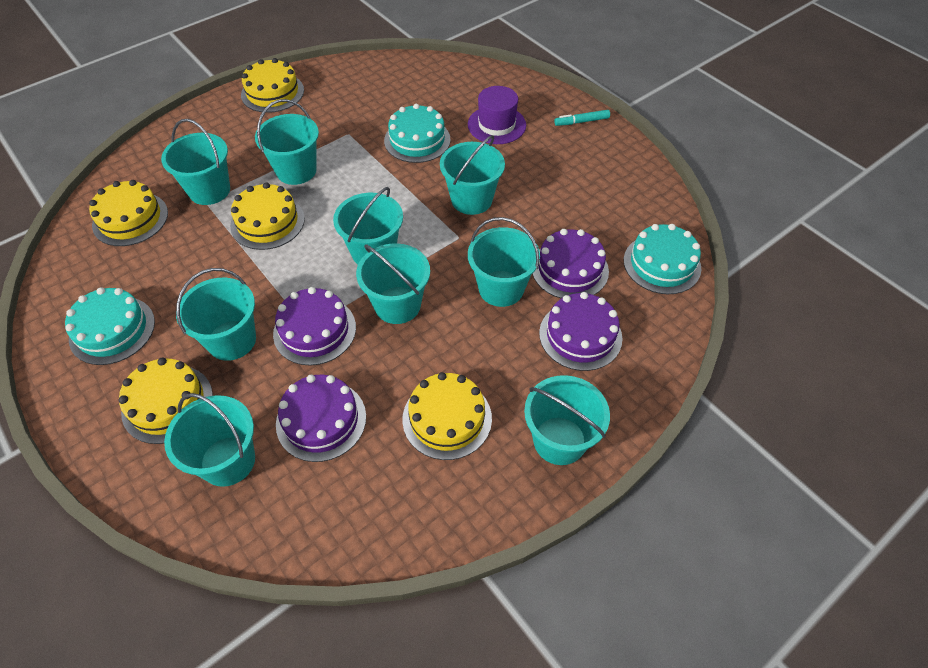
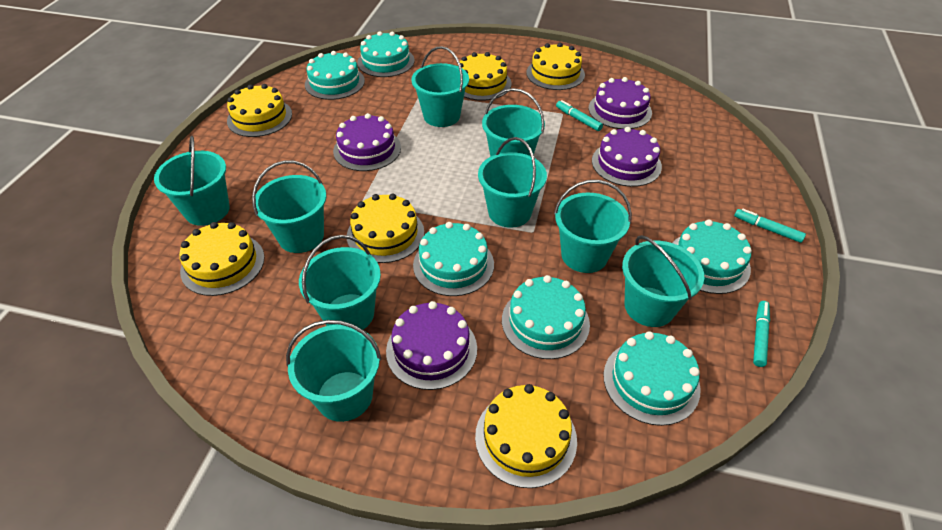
purple hat: [468,86,526,144] = 1 -> none = 0
turquoise cake: [65,287,155,365] [384,104,451,163] [624,224,701,294] = 3 -> [305,51,365,100] [357,31,414,77] [413,222,494,296] [502,275,590,359] [603,331,701,426] [672,219,752,294] = 6
turquoise marker: [554,110,610,126] = 1 -> [556,100,603,131] [734,209,806,243] [753,301,770,367] = 3
yellow cake: [89,180,168,246] [119,358,213,444] [230,182,305,250] [241,58,304,113] [402,372,492,460] = 5 -> [179,222,265,296] [227,84,292,137] [347,194,424,263] [457,52,512,101] [475,384,577,488] [526,43,585,90] = 6

